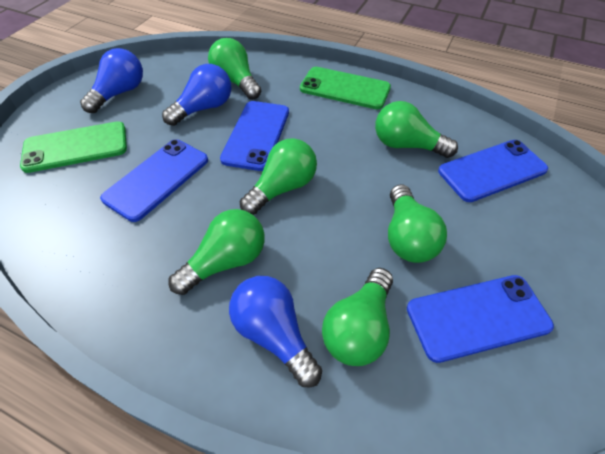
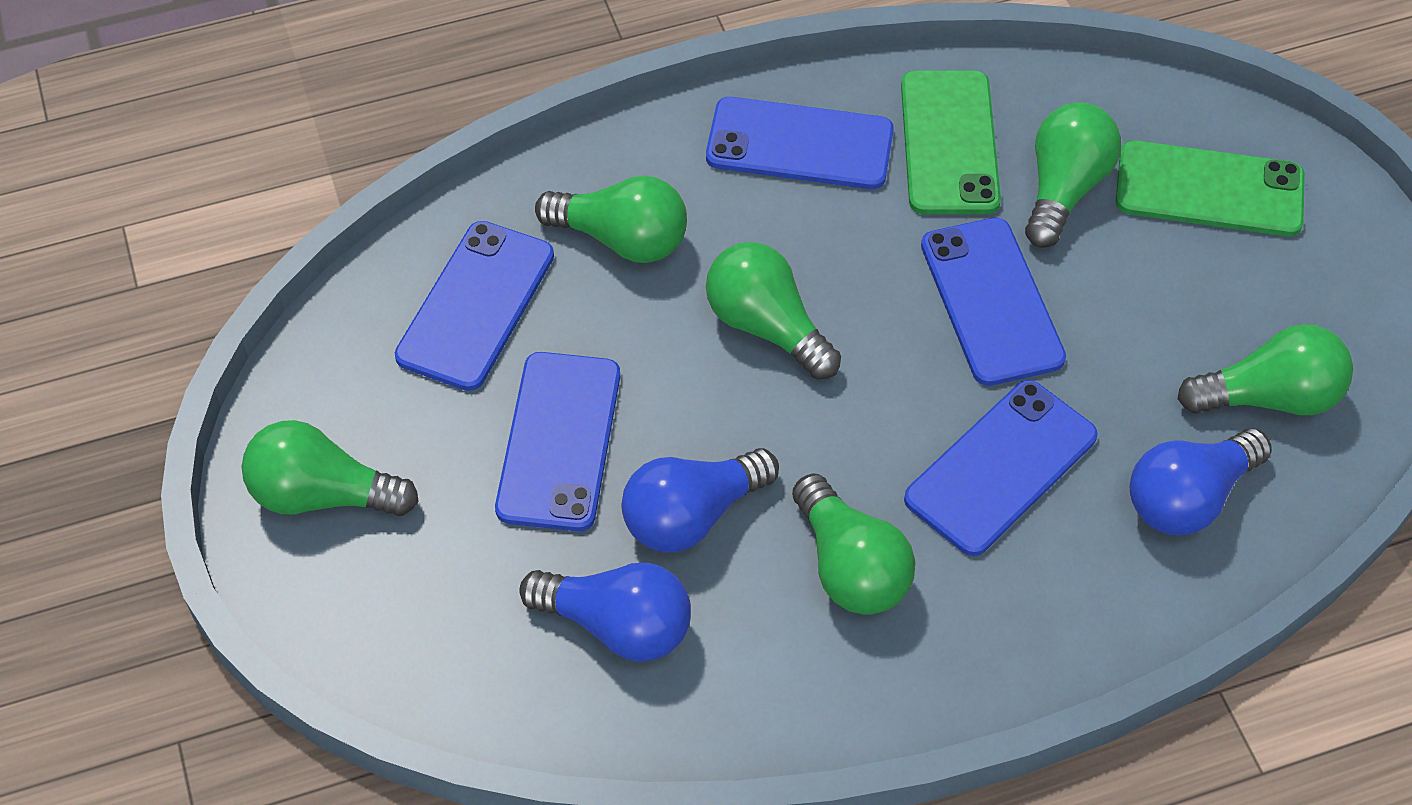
blue phone: [100,139,208,222] [220,101,289,171] [407,275,554,363] [438,140,548,202] = 4 -> [395,221,554,391] [495,352,620,531] [706,97,894,189] [904,380,1098,556] [921,218,1066,386] = 5

